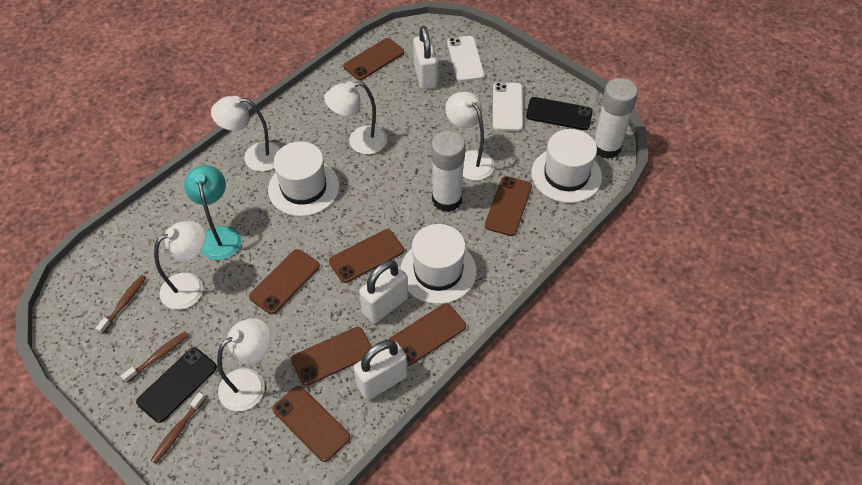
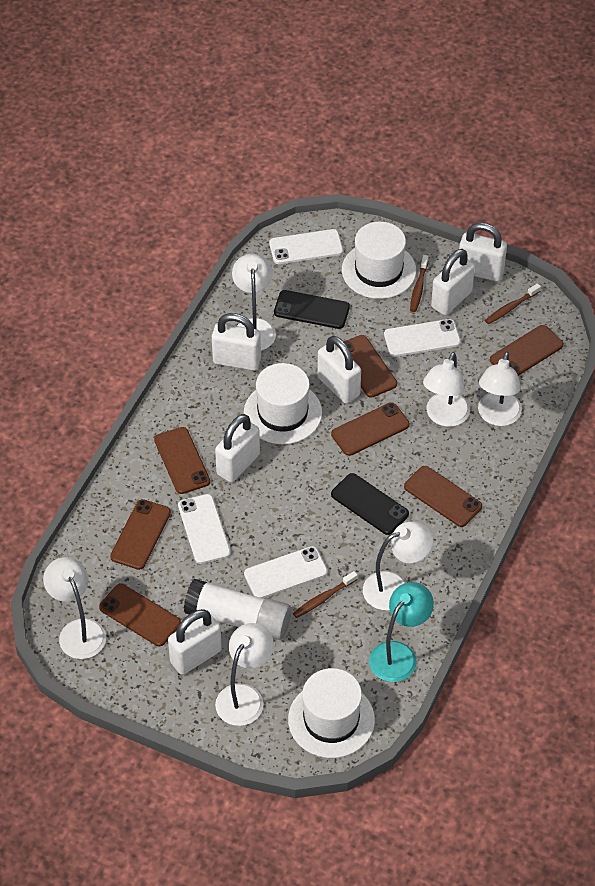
white glue stick: [431,131,465,212] [594,78,638,159] = 2 -> [184,579,291,640] = 1
white lamp: [154,221,205,310] [211,96,281,172] [217,318,271,411] [324,81,387,154] [445,92,494,180] = 5 -> [43,557,106,659] [215,623,274,726] [232,254,276,351] [363,521,434,610] [423,352,470,427] [478,352,522,426] = 6
white padlock: [353,340,408,400] [359,260,408,323] [413,26,437,89] = 3 -> [168,609,222,675] [212,313,261,371] [215,414,260,482] [317,336,361,403] [431,249,475,315] [459,223,507,281] = 6
white phone: [447,36,485,82] [493,82,523,131] = 2 -> [178,494,231,564] [244,546,328,598] [269,229,343,264] [384,319,461,357] = 4

